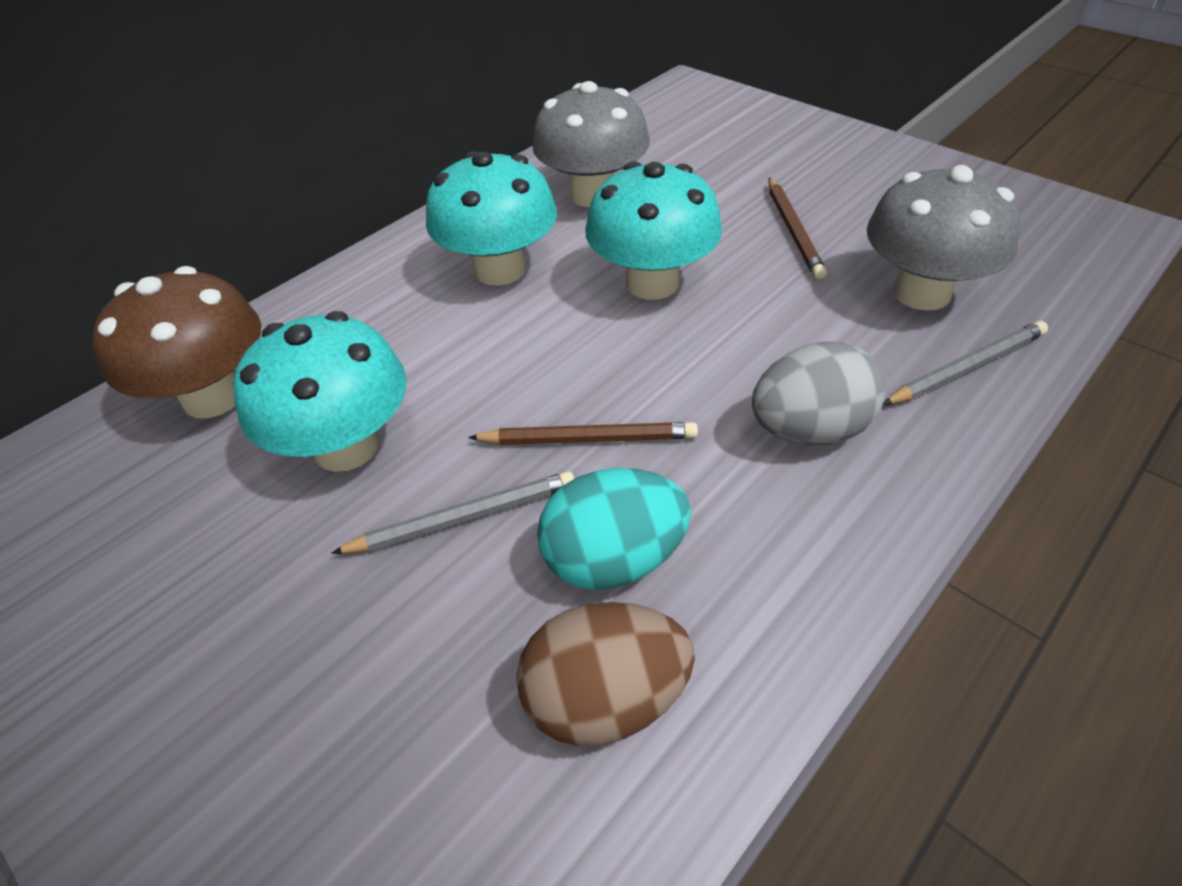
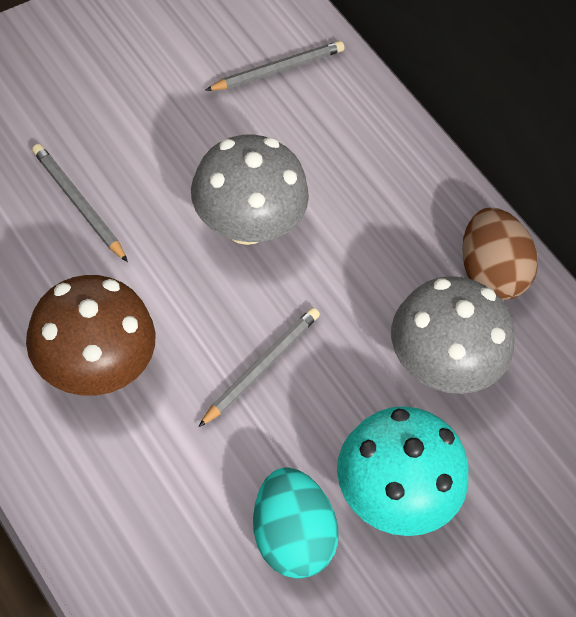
brown pencil: [468,422,698,445] [768,178,827,279] = 2 -> none = 0
grey egg: [752,341,886,445] = 1 -> none = 0
grey pencil: [331,471,575,554] [883,321,1048,405] = 2 -> [32,144,128,262] [199,307,320,427] [205,41,344,91] = 3
turquoise mushroom: [233,311,406,472] [426,151,557,286] [585,161,722,300] = 3 -> [337,406,468,536] = 1

